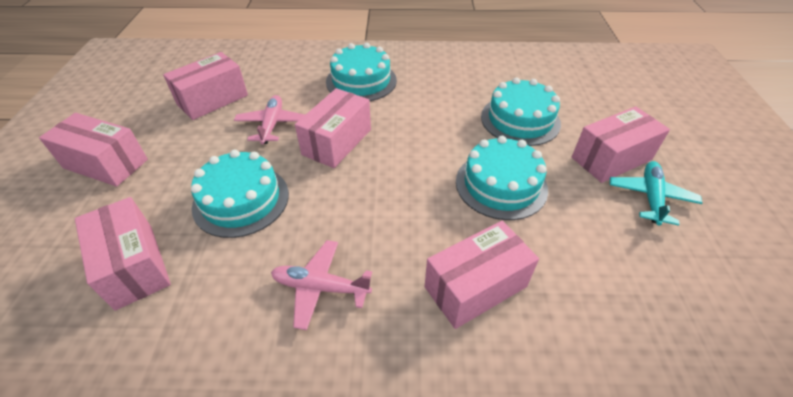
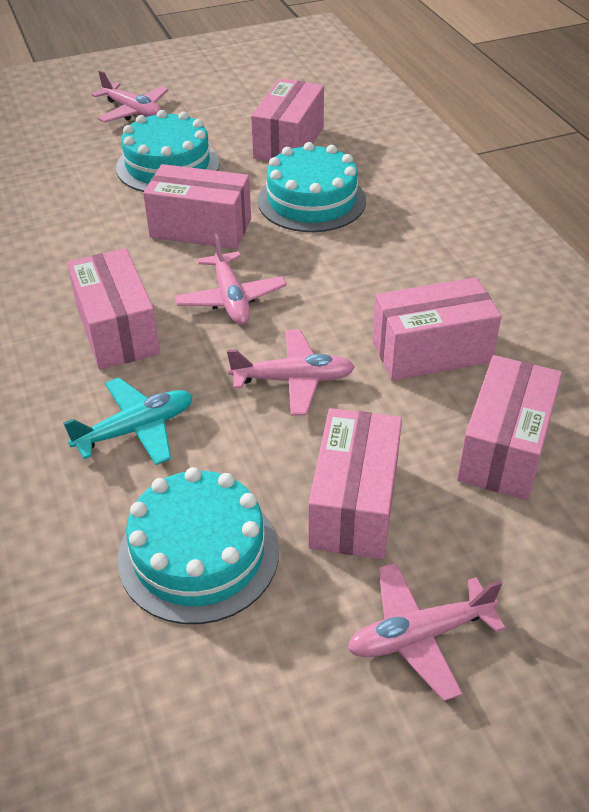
pink plane: [234,95,305,144] [271,240,372,330] = 2 -> [91,70,169,123] [175,234,287,325] [227,330,355,416] [347,563,506,701] = 4
turquoise cake: [191,150,289,238] [326,43,397,101] [456,136,548,220] [481,77,561,146] = 4 -> [116,110,219,192] [118,467,279,624] [258,142,366,232] = 3

